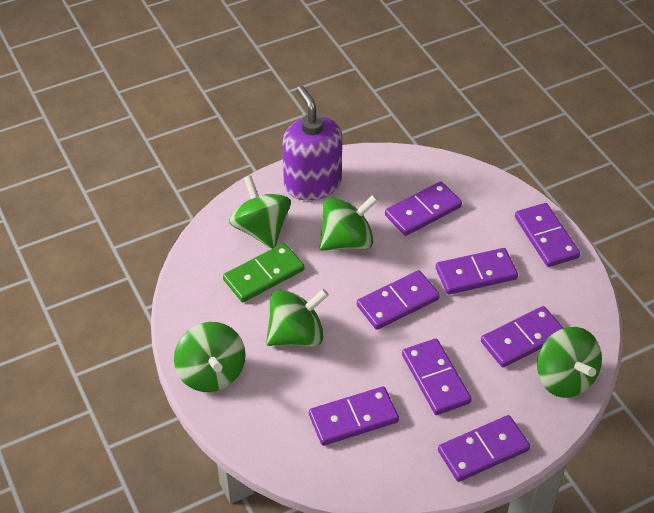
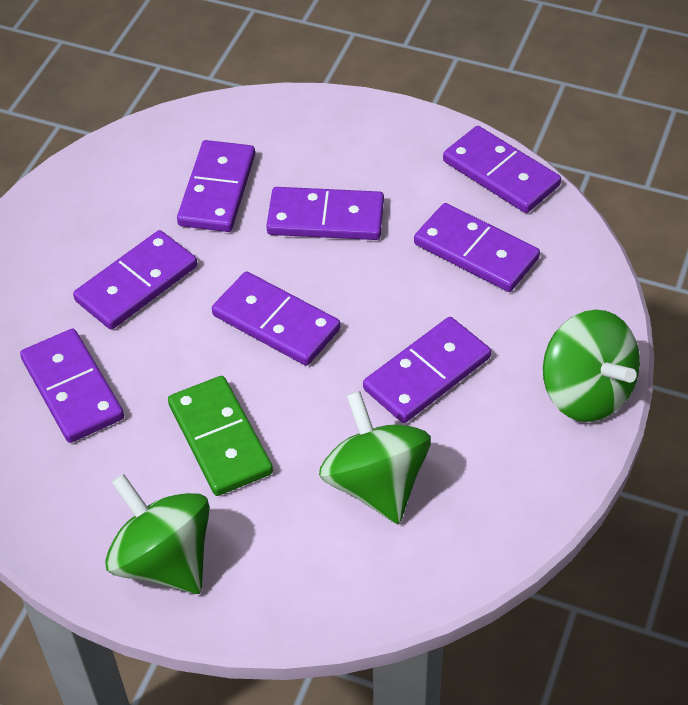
green spinning top: [174,322,246,392] [229,175,291,249] [266,289,329,347] [320,195,378,251] [537,327,602,398] = 5 -> [105,474,210,594] [319,391,431,524] [543,310,640,422] = 3
purple soap dispenser: [282,86,342,200] = 1 -> none = 0

